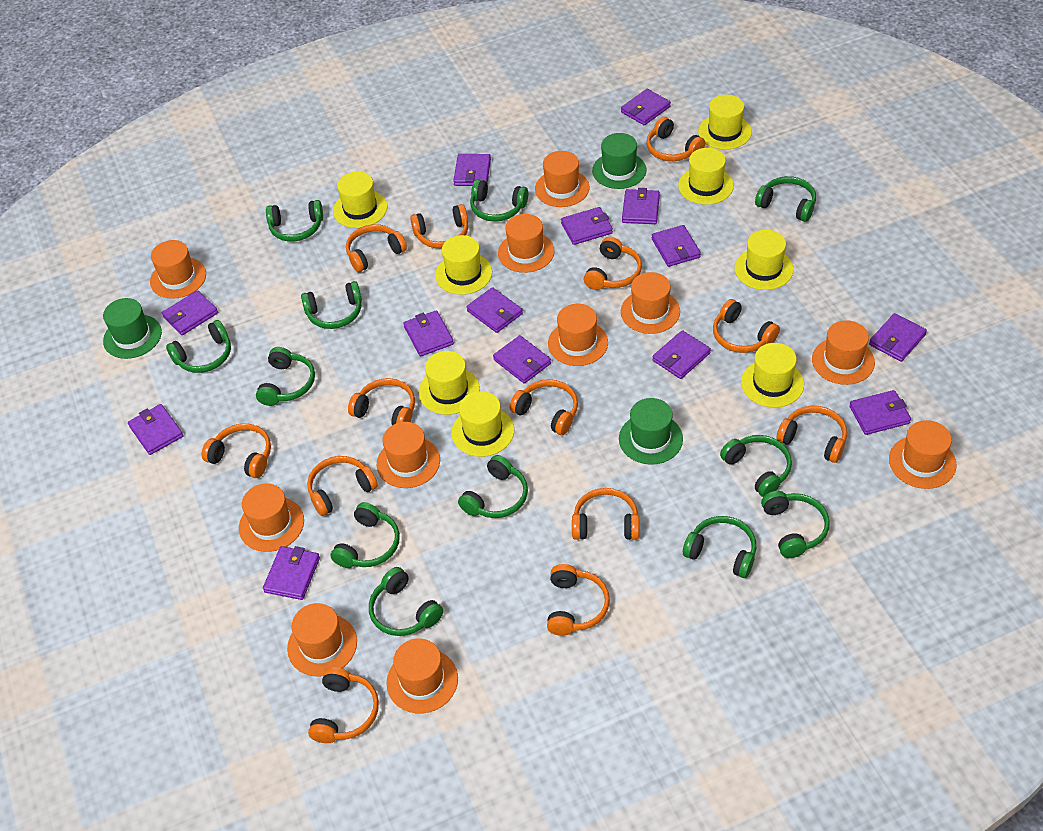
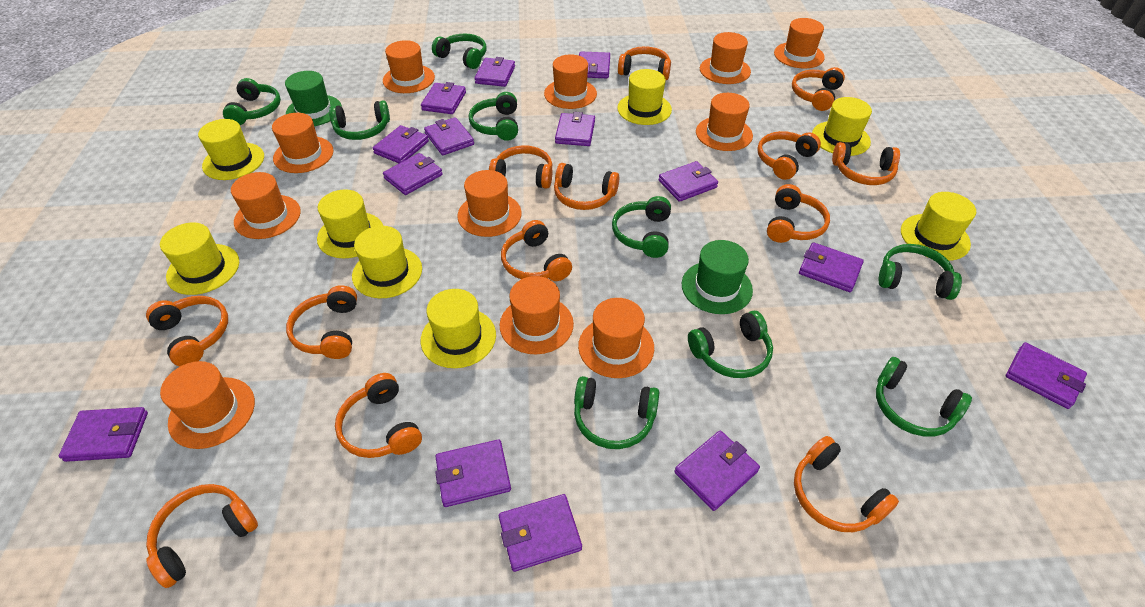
green hat: [103,298,162,359] [592,133,647,189] [619,398,683,465] = 3 -> [285,71,342,126] [682,240,753,314] = 2
green headphones: [166,320,231,373] [256,347,315,406] [266,200,323,242] [301,281,362,329] [331,502,400,568] [369,567,443,636] [458,455,528,518] [470,179,528,222] [683,516,756,578] [720,435,792,497] [755,176,816,222] [761,491,830,558] = 12 -> [223,78,281,125] [329,100,390,140] [432,34,486,69] [469,92,518,141] [574,376,659,449] [612,196,671,258] [688,311,773,378] [876,357,972,437] [878,244,962,300] = 9

